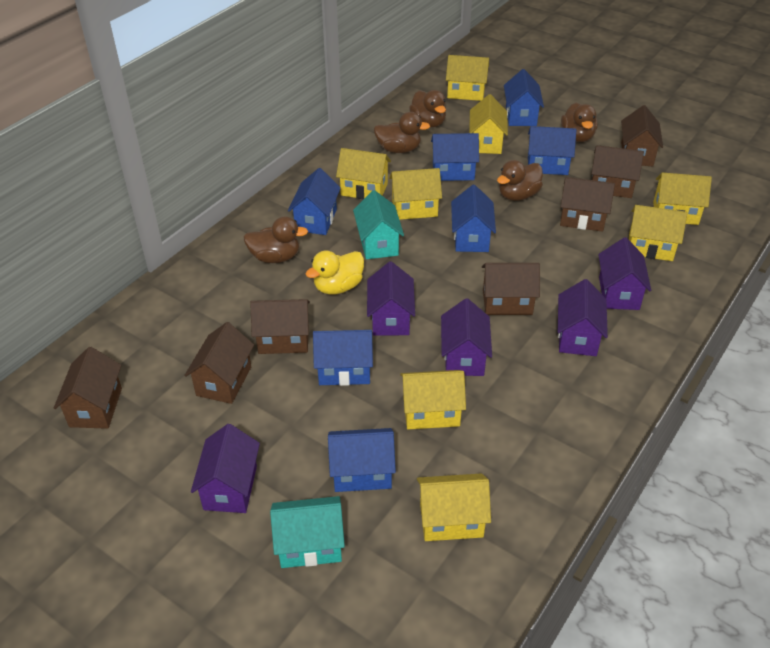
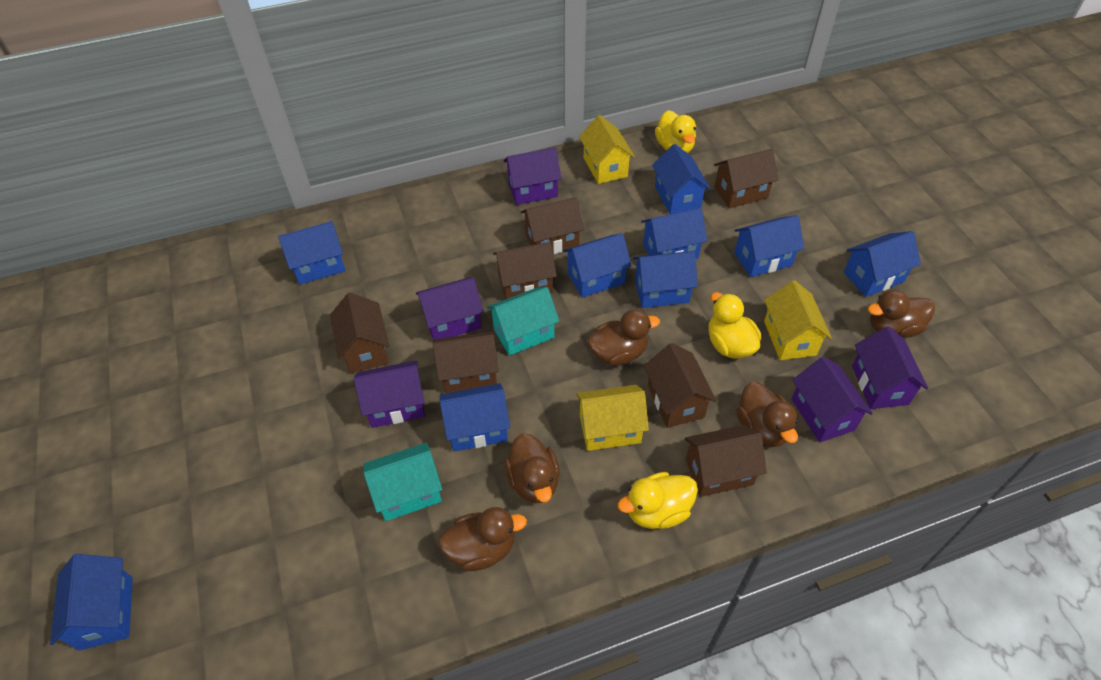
blue house: [288,168,341,235] [313,330,373,386] [328,428,396,492] [431,133,479,181] [451,185,496,252] [504,69,544,126] [528,126,576,175] = 7 -> [50,554,133,651] [278,221,346,285] [440,383,510,452] [563,233,632,298] [633,251,698,308] [641,208,707,259] [652,144,711,214] [734,215,804,277] [844,231,921,297] = 9
yellow duck: [306,250,364,295] = 1 -> [617,472,698,529] [655,110,696,153] [708,292,762,359] = 3
yellow house: [336,148,391,199] [389,168,442,220] [400,370,466,429] [417,473,491,541] [446,55,489,101] [469,94,508,154] [629,205,687,261] [653,172,712,225] = 8 -> [576,385,649,451] [579,115,635,184] [764,280,832,360] = 3

